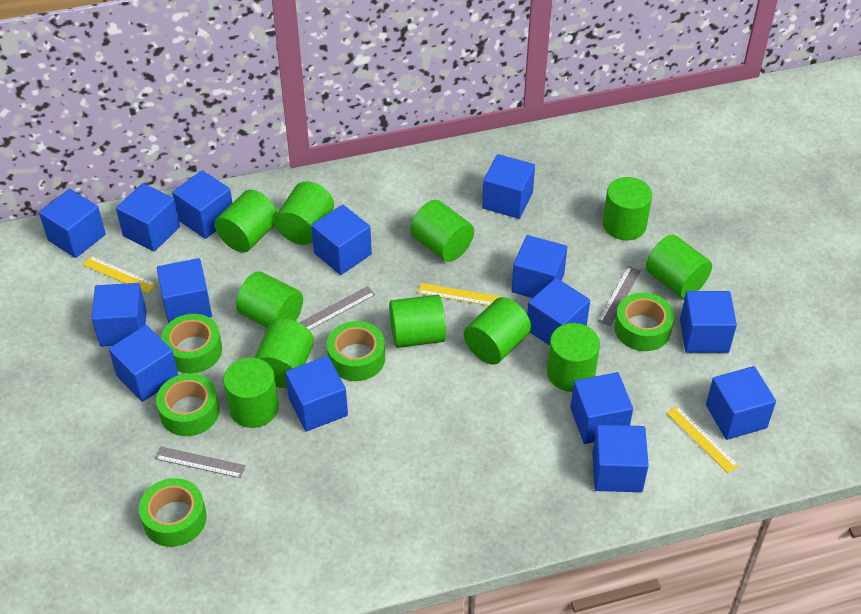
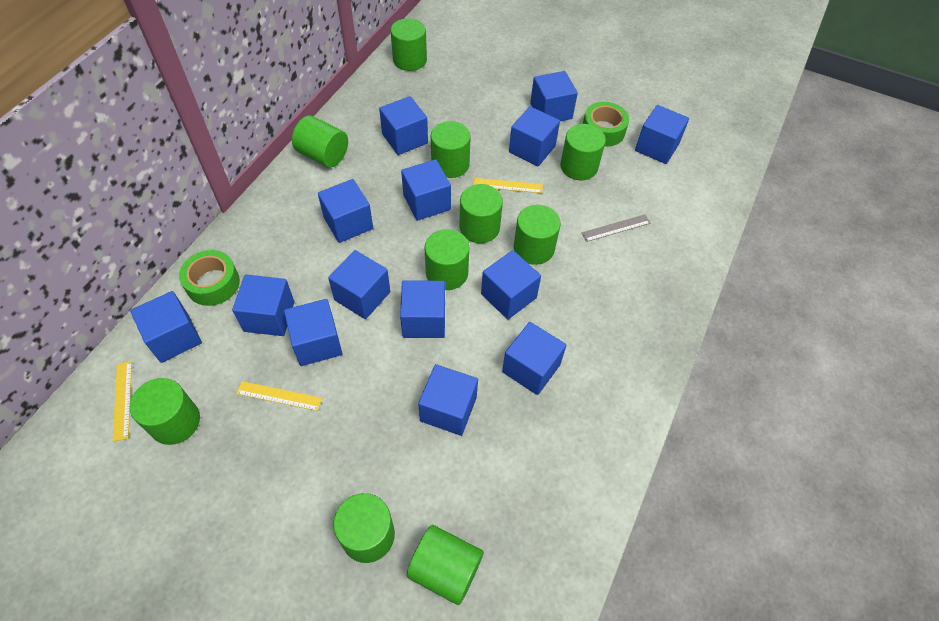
blue cube: [39,189,106,258] [91,283,147,347] [109,325,178,402] [116,183,180,252] [157,258,212,323] [172,170,232,239] [285,356,348,432] [311,205,372,275] [482,154,535,219] [512,235,567,298] [527,278,590,346] [570,372,633,444] [592,425,649,492] [680,291,737,353] [706,366,776,440] = 15 -> [130,291,202,363] [232,275,294,336] [284,299,342,366] [318,179,373,243] [328,250,390,319] [379,96,428,155] [400,280,445,338] [401,159,451,221] [418,364,478,436] [481,250,541,319] [502,322,567,395] [509,106,560,166] [530,71,578,121] [635,105,689,164] = 14
green cylinder: [215,190,277,253] [223,358,279,428] [236,271,303,328] [254,318,314,388] [275,181,334,245] [389,295,446,348] [410,200,474,262] [464,297,531,365] [547,323,600,392] [603,177,652,240] [646,235,712,299] = 11 -> [130,378,200,445] [292,116,348,168] [333,493,395,563] [391,18,427,71] [407,525,484,605] [425,229,469,290] [431,121,471,178] [460,184,503,243] [514,205,561,265] [560,124,606,180] = 10
green tape: [139,478,207,547] [156,373,220,436] [161,314,222,373] [327,321,385,381] [614,293,674,351] = 5 -> [179,250,240,306] [583,102,629,147] = 2
grey ruler: [155,447,246,478] [299,286,375,330] [598,266,641,326] = 3 -> [581,214,650,242] = 1

